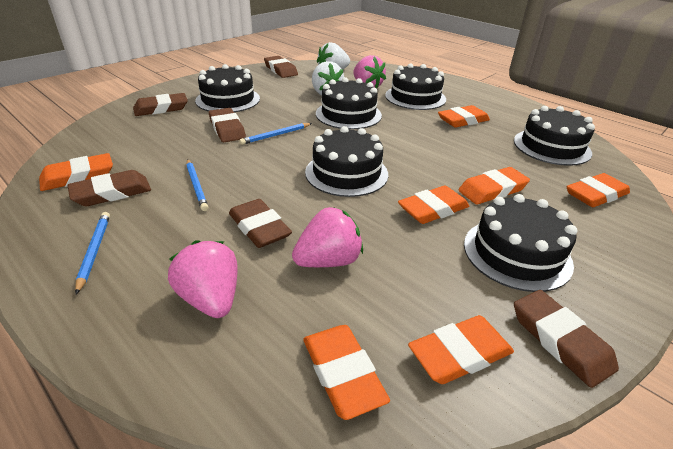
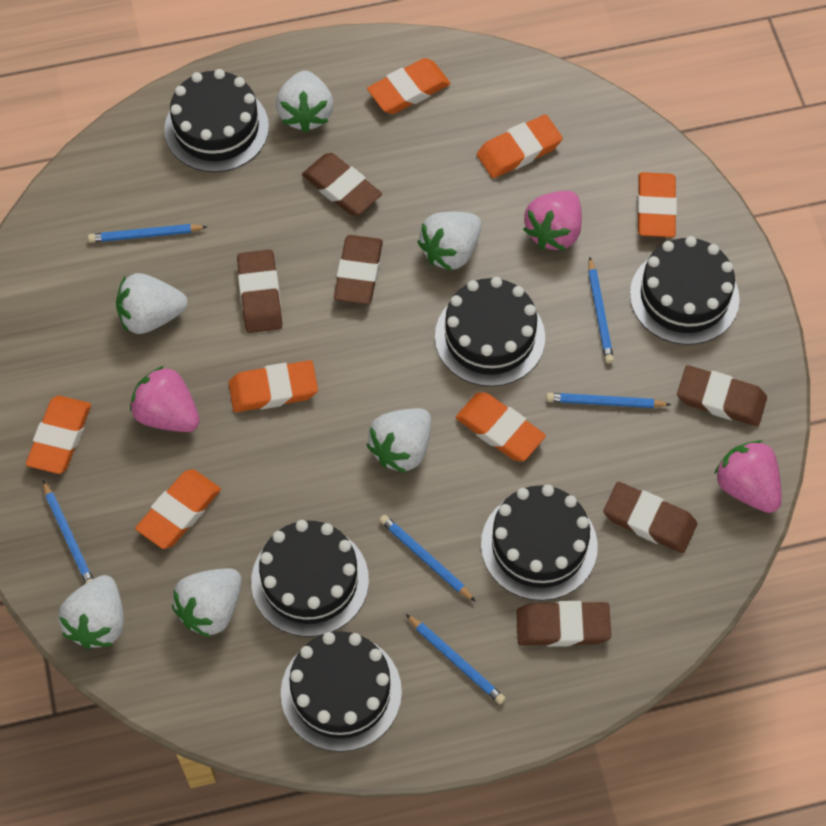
blue pencil: [75,212,110,294] [186,159,208,211] [239,123,312,145] = 3 -> [43,481,93,584] [88,224,207,243] [379,515,476,602] [406,614,506,704] [546,393,671,408] [588,257,614,364] = 6
white strawberry: [312,61,344,95] [317,42,350,70] = 2 -> [58,575,124,649] [116,273,188,334] [172,568,242,638] [276,71,333,133] [366,408,431,473] [417,212,481,271] = 6

